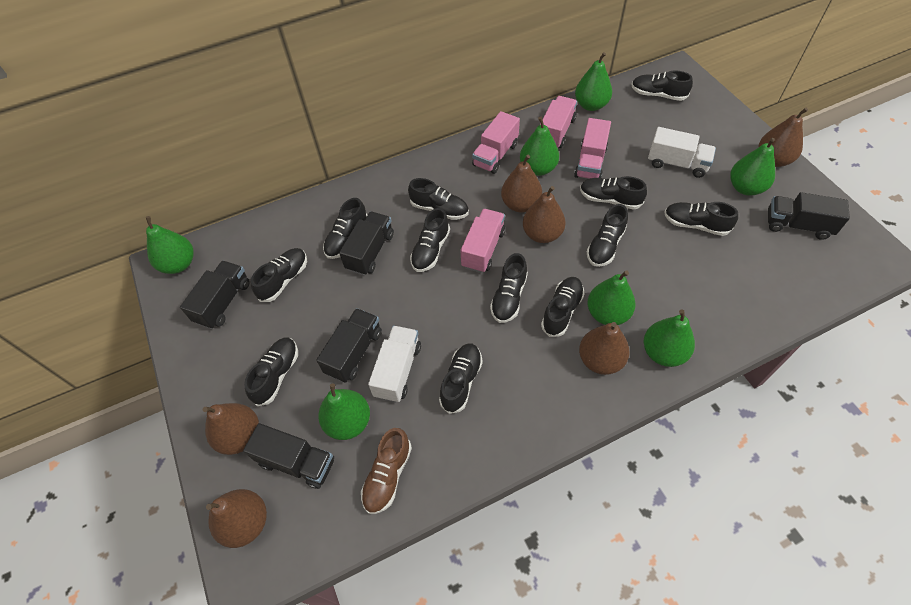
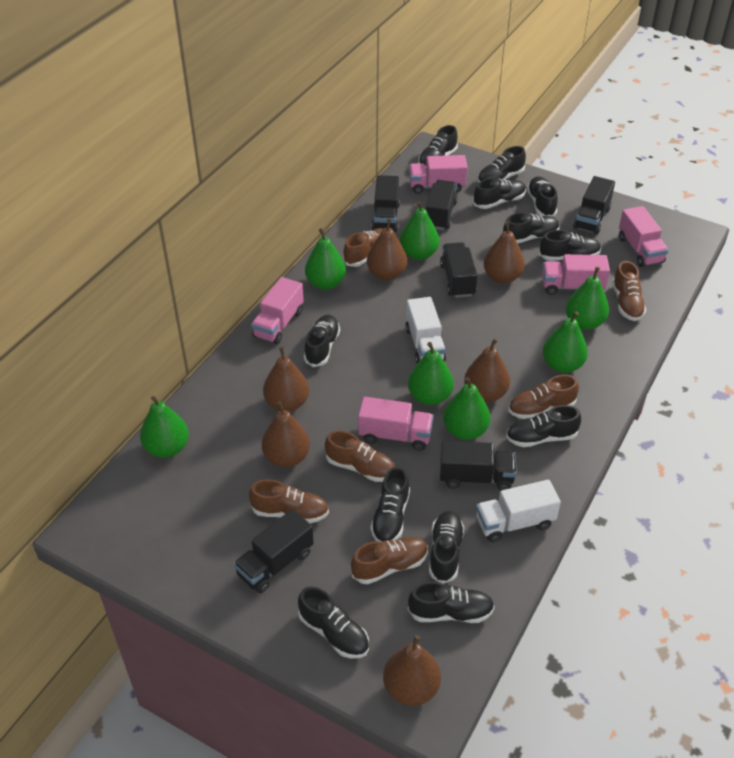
black truck: [180,261,250,329] [243,423,334,489] [316,308,382,383] [339,211,394,276] [768,192,850,240] = 5 -> [233,509,314,594] [372,175,400,232] [426,180,458,230] [440,242,477,298] [440,441,517,490] [573,176,615,235] = 6
brown shoe: [361,428,412,514] = 1 -> [249,479,329,523] [325,430,395,482] [343,228,384,267] [351,537,428,584] [508,375,579,419] [612,261,646,321] = 6
pink truck: [461,209,506,273] [472,111,520,174] [540,96,577,148] [574,118,611,179] = 4 -> [251,277,304,344] [358,397,433,451] [409,155,468,194] [542,254,610,295] [619,206,668,267] = 5

